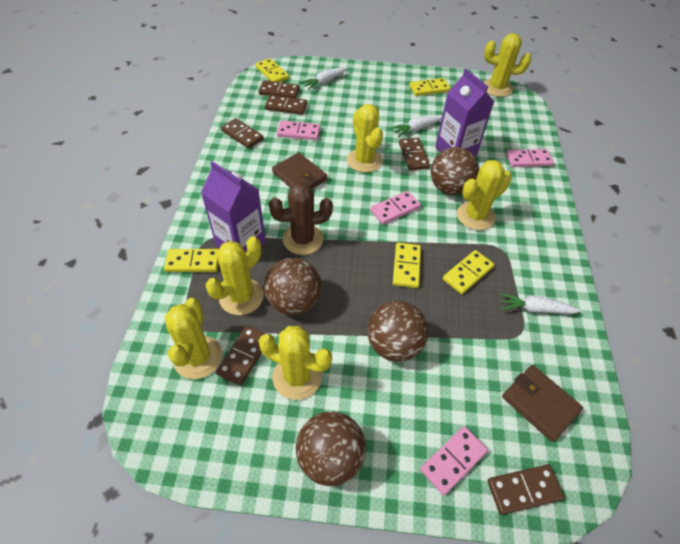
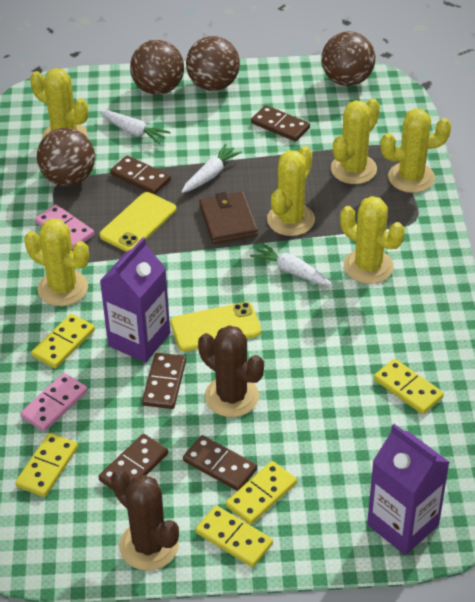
brown cactus: [269,182,333,255] = 1 -> [111,469,179,571] [198,325,264,417] = 2
brown domino: [216,326,266,386] [221,118,264,148] [258,80,300,98] [265,95,307,115] [399,138,430,171] [488,465,565,515] = 6 -> [98,434,168,490] [110,156,171,195] [142,353,186,409] [183,435,257,491] [251,105,310,142] = 5
brown wallet: [272,152,327,189] [502,365,583,442] = 2 -> [199,192,258,244] = 1
pink domino: [277,120,320,140] [370,191,421,224] [420,426,488,495] [506,149,554,167] = 4 -> [20,373,88,432] [35,204,94,249] = 2
yellow phone: none = 0 -> [99,192,176,252] [171,302,261,352] = 2

